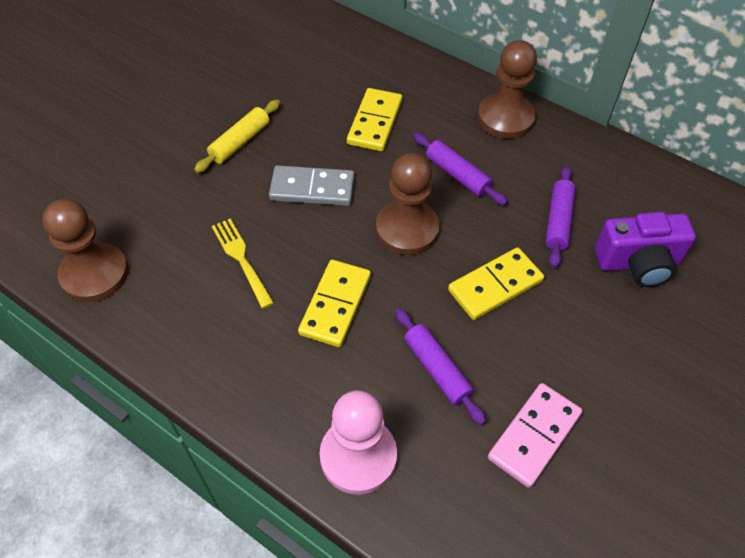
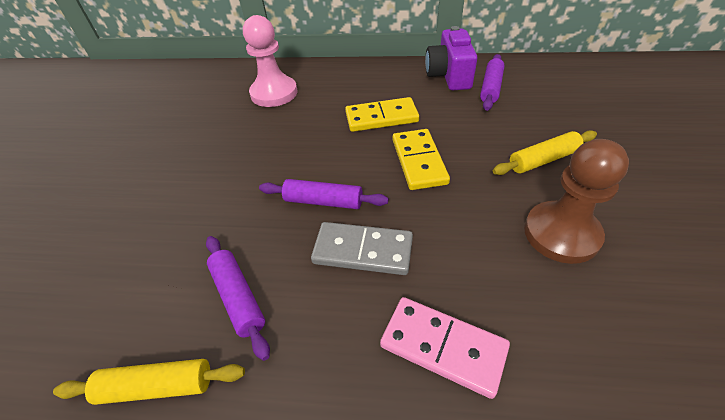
brown pawn: [42,199,128,302] [376,153,439,255] [478,40,537,139] = 3 -> [524,139,629,264] = 1
yellow domino: [298,260,371,347] [347,88,402,151] [448,247,544,320] = 3 -> [345,97,419,132] [393,129,450,190] = 2
yellow fork: [212,219,274,309] = 1 -> none = 0
yellow rolling pin: [194,100,280,173] = 1 -> [53,359,245,405] [493,130,597,175] = 2

